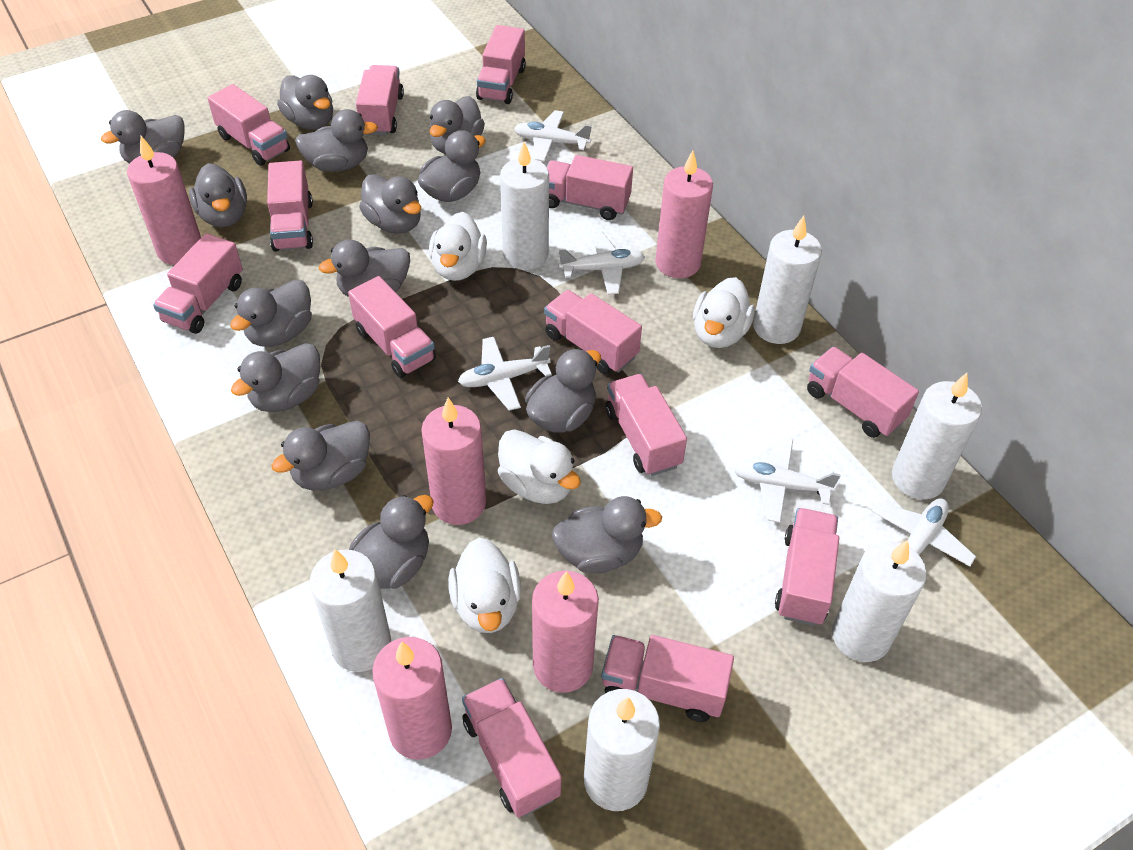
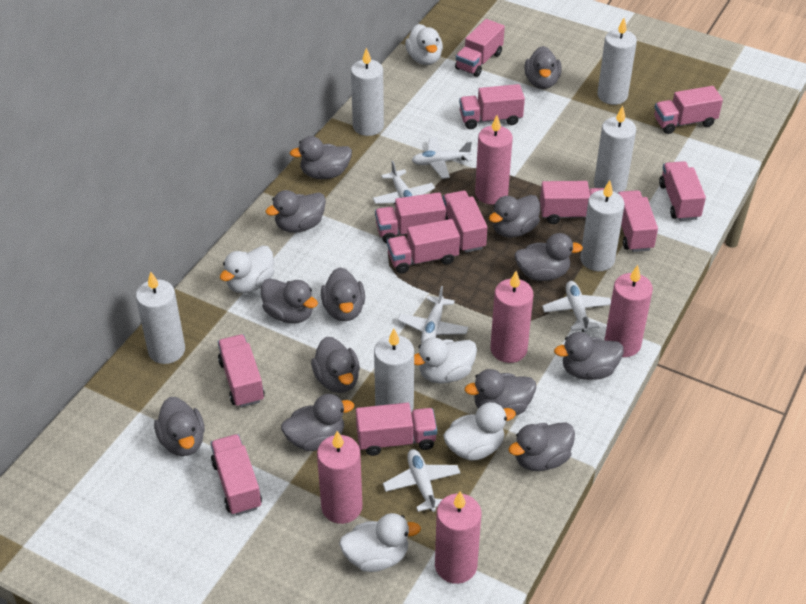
grey duck: [101,110,185,164] [189,163,247,227] [230,280,312,347] [231,343,320,412] [271,421,370,490] [277,75,333,130] [295,109,378,172] [319,240,410,297] [349,495,434,589] [359,174,421,234] [418,130,486,202] [430,96,485,154] [525,349,601,433] [552,496,662,574] = 14 -> [154,397,205,456] [261,278,318,324] [265,190,326,233] [281,394,354,451] [290,136,352,179] [311,337,360,393] [321,267,365,321] [465,369,536,416] [489,195,540,238] [508,422,575,471] [514,233,583,281] [524,46,562,89] [554,332,624,380] = 13
pink truck: [153,233,243,334] [208,84,290,166] [267,160,313,252] [348,276,436,378] [356,65,404,135] [462,678,562,818] [476,25,526,104] [544,290,642,374] [547,155,633,220] [602,635,734,722] [605,374,687,476] [775,508,839,626] [807,347,919,438] = 13 -> [211,434,262,515] [218,334,265,407] [356,403,437,456] [375,192,446,243] [387,219,460,274] [443,191,487,253] [455,19,505,77] [459,84,525,129] [540,181,604,224] [618,190,658,252] [654,86,723,134] [659,161,706,221] = 12
white duck: [429,212,487,281] [448,538,521,633] [498,429,581,504] [693,277,755,348] = 4 -> [220,246,275,293] [339,513,421,572] [405,24,443,65] [414,337,477,384] [443,402,516,460] = 5

